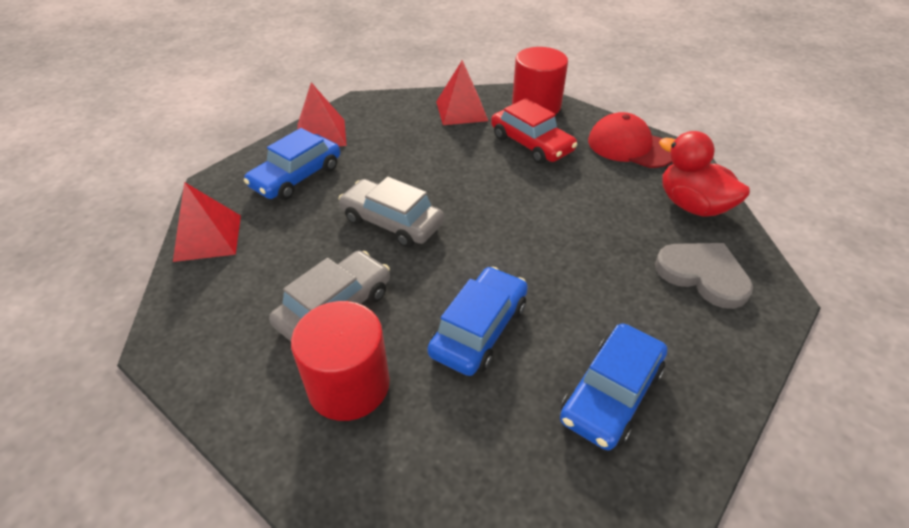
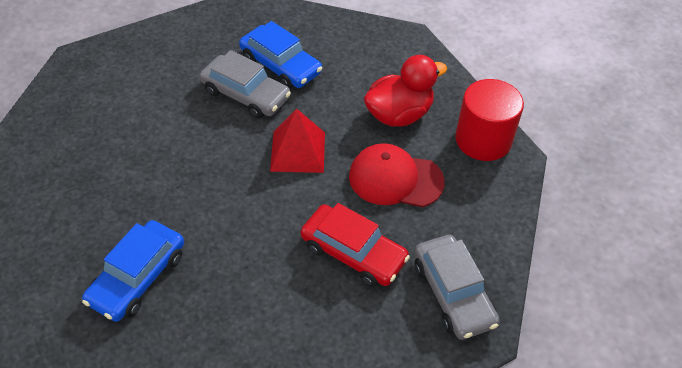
blue car: [244,128,340,200] [427,267,528,376] [560,324,667,451] = 3 -> [82,220,184,322] [239,21,322,89] = 2
grey heart: [655,243,753,309] = 1 -> none = 0
red cylinder: [291,301,390,421] [512,47,568,114] = 2 -> [455,79,524,161] = 1
red pyramid: [173,182,241,262] [297,82,347,146] [436,60,488,125] = 3 -> [270,108,325,173] = 1

